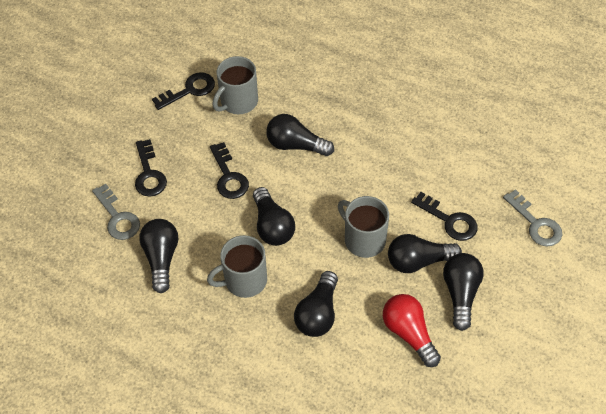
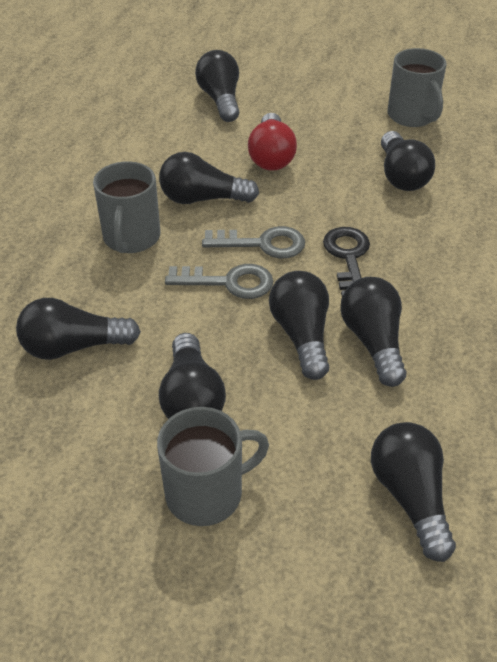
black key: [135,139,167,197] [152,72,215,110] [210,142,249,199] [411,192,477,241] = 4 -> [323,227,370,297] = 1
black light bulb: [139,219,178,293] [253,187,295,246] [266,114,334,156] [294,271,338,337] [388,234,462,273] [443,253,484,331] = 6 -> [16,298,141,360] [159,152,259,204] [159,333,226,419] [195,50,239,122] [269,271,329,380] [340,277,406,387] [371,422,456,562] [381,131,435,191] = 8

